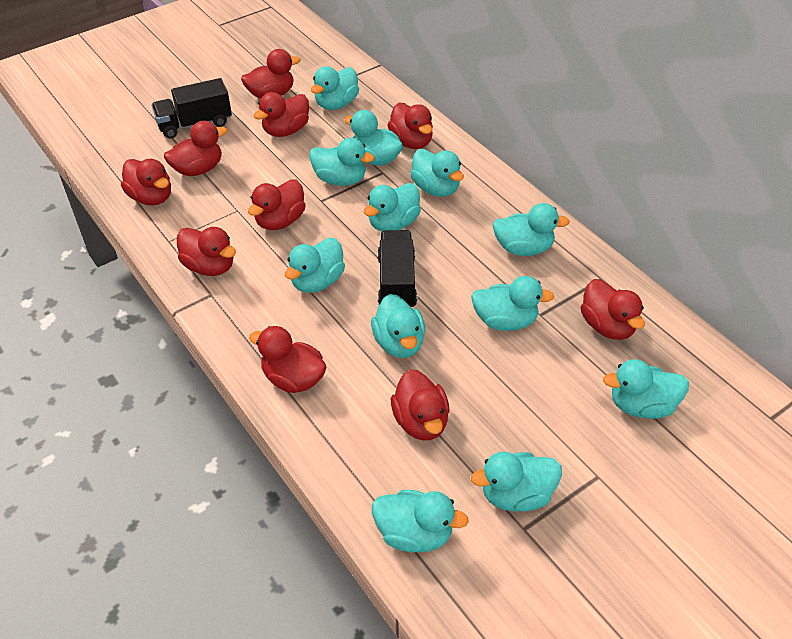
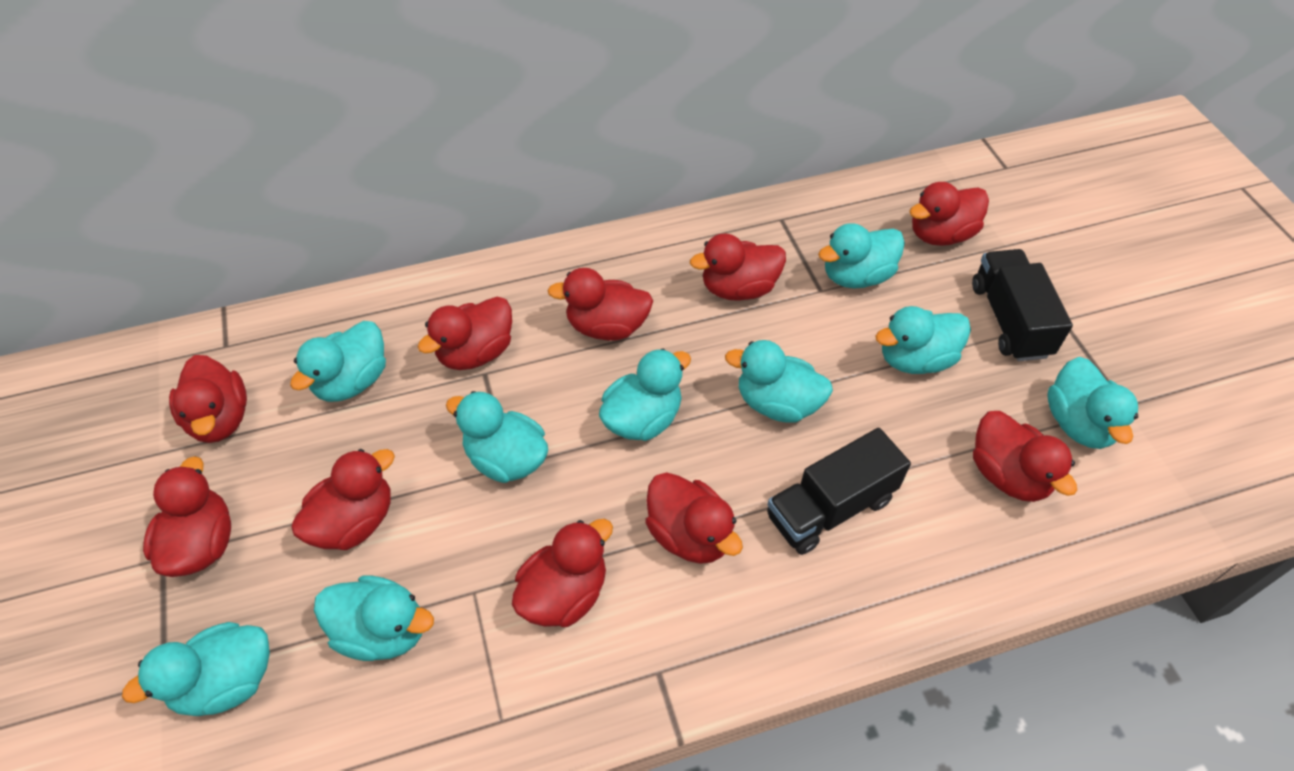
turquoise duck: [285,238,345,293] [309,138,374,186] [311,66,359,110] [344,110,403,166] [364,183,421,231] [371,294,425,358] [372,490,469,552] [410,149,464,197] [471,276,554,331] [471,452,562,512] [492,203,570,256] [603,359,689,419] = 12 -> [122,622,270,716] [290,321,386,402] [314,575,434,661] [446,391,548,483] [599,349,691,441] [725,340,833,423] [818,223,905,289] [875,306,971,374] [1047,357,1138,449] = 9

